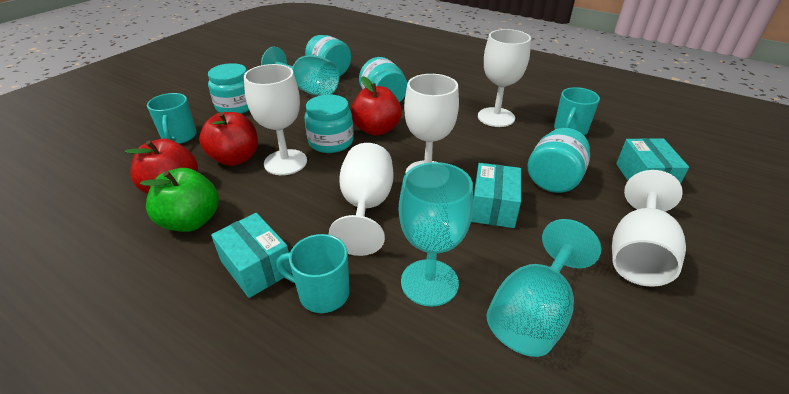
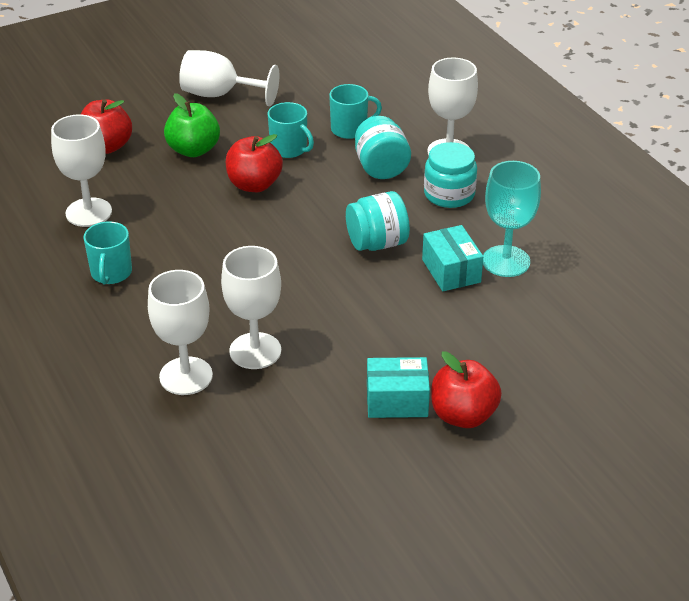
turquoise box: [211,213,292,298] [471,163,521,228] [616,138,689,184] = 3 -> [367,357,430,418] [422,225,483,291] = 2
turquoise goblet: [261,47,340,96] [399,162,473,307] [487,219,601,357] = 3 -> [483,161,541,277] = 1
turquoise jar: [208,63,249,114] [304,94,354,153] [305,35,351,76] [359,57,407,102] [528,128,590,193] = 5 -> [346,191,410,251] [355,116,411,179] [424,142,477,208] = 3

